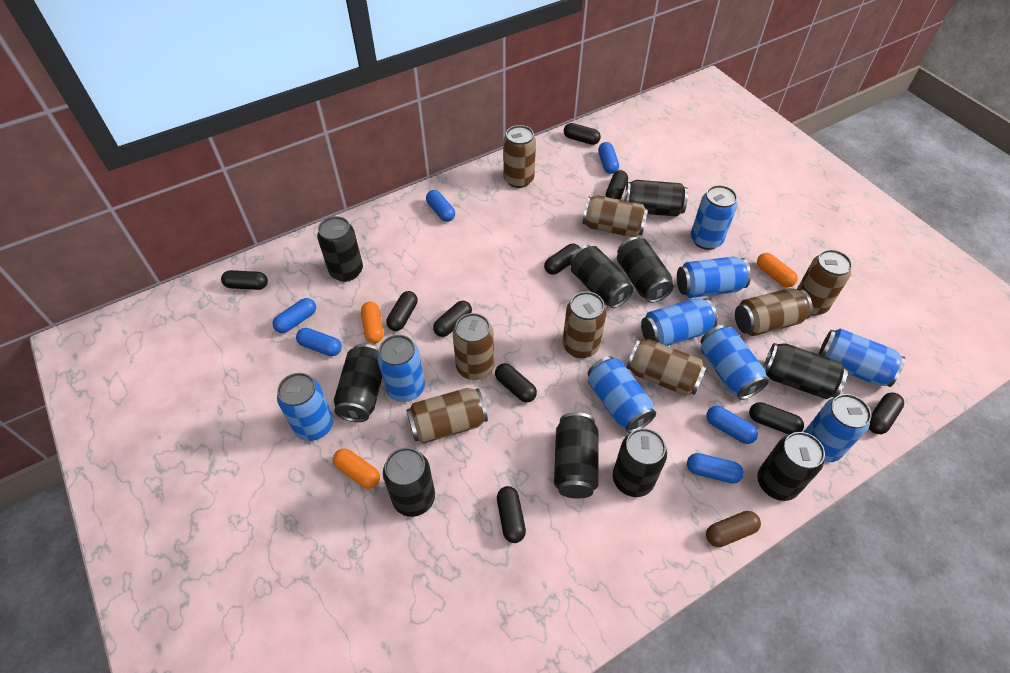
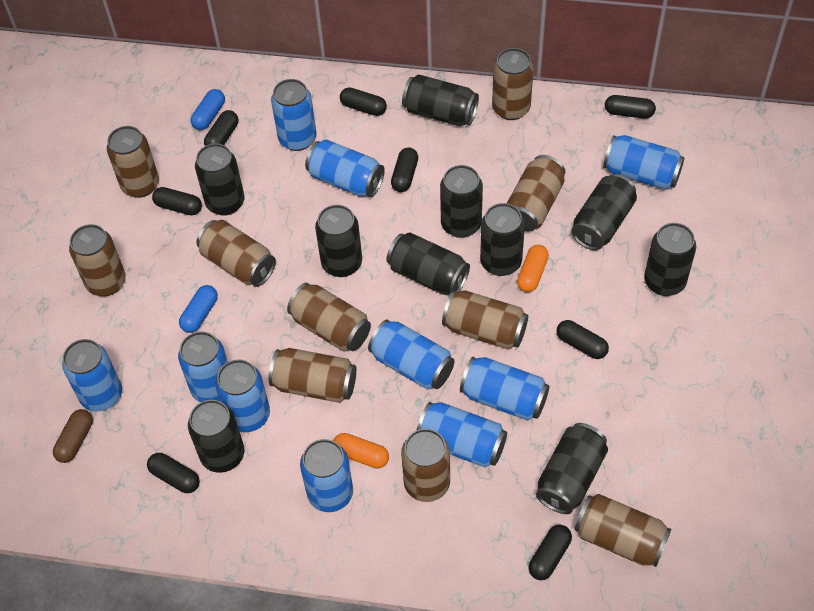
black capsule: [221,270,268,290] [387,291,418,331] [433,301,472,337] [495,363,537,402] [497,486,526,543] [544,244,580,275] [564,123,601,145] [606,170,628,200] [749,402,804,434] [869,393,904,434] = 10 -> [147,453,200,493] [152,187,202,215] [204,110,238,146] [340,87,387,116] [391,147,418,192] [529,525,572,580] [557,320,609,359] [605,95,656,119] = 8
blue can: [277,373,333,441] [377,335,425,402] [588,356,656,433] [641,298,718,346] [677,256,751,298] [691,185,737,250] [701,325,769,400] [804,394,871,463] [819,329,905,387] = 9 -> [62,339,122,411] [178,331,228,402] [215,359,270,432] [271,79,317,151] [300,439,353,512] [305,139,385,197] [368,320,454,390] [417,402,507,467] [460,357,549,421] [603,135,685,190] = 10
blue capsule: [273,298,316,333] [296,328,342,356] [426,190,455,222] [598,142,619,174] [687,453,744,483] [706,406,758,444] = 6 -> [179,285,218,333] [191,89,225,130] = 2
brown can: [406,388,488,444] [453,313,494,380] [503,125,536,188] [563,291,606,358] [583,195,648,237] [627,339,707,396] [735,288,813,336] [797,249,852,316] = 8 -> [69,224,126,296] [107,126,159,198] [197,220,276,287] [269,348,356,403] [287,283,371,352] [401,429,450,502] [442,290,528,350] [492,48,533,120] [507,155,565,232] [574,494,671,567] = 10
orange capsule: [333,448,380,489] [361,302,384,343] [757,253,798,287] = 3 -> [333,433,389,468] [517,245,549,292] = 2

